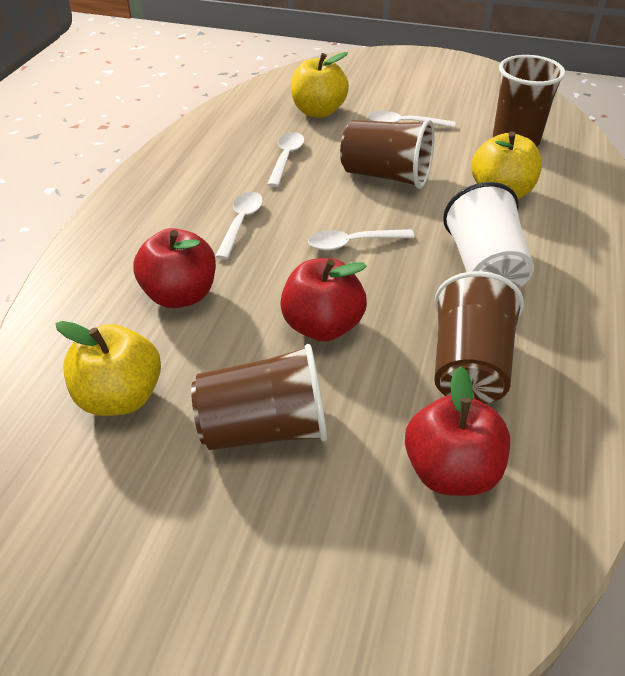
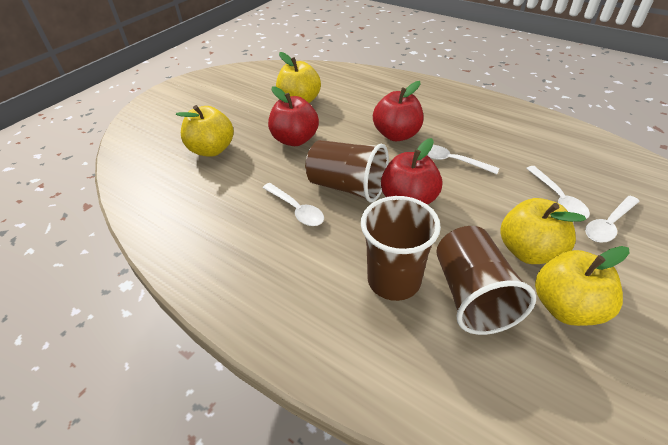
brown cup: [191,344,327,450] [340,119,435,189] [434,271,524,404] [493,55,566,147] = 4 -> [305,140,389,202] [361,196,441,301] [436,226,536,335] = 3
white cup: [443,182,534,288] = 1 -> none = 0
yellow apple: [56,321,161,416] [291,52,349,118] [471,131,542,199] = 3 -> [176,105,234,157] [276,52,321,103] [500,198,586,264] [535,246,629,326] = 4

